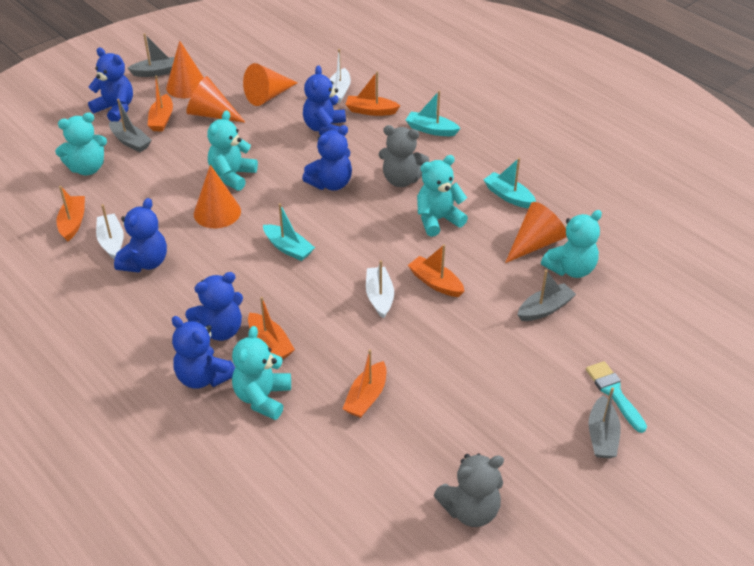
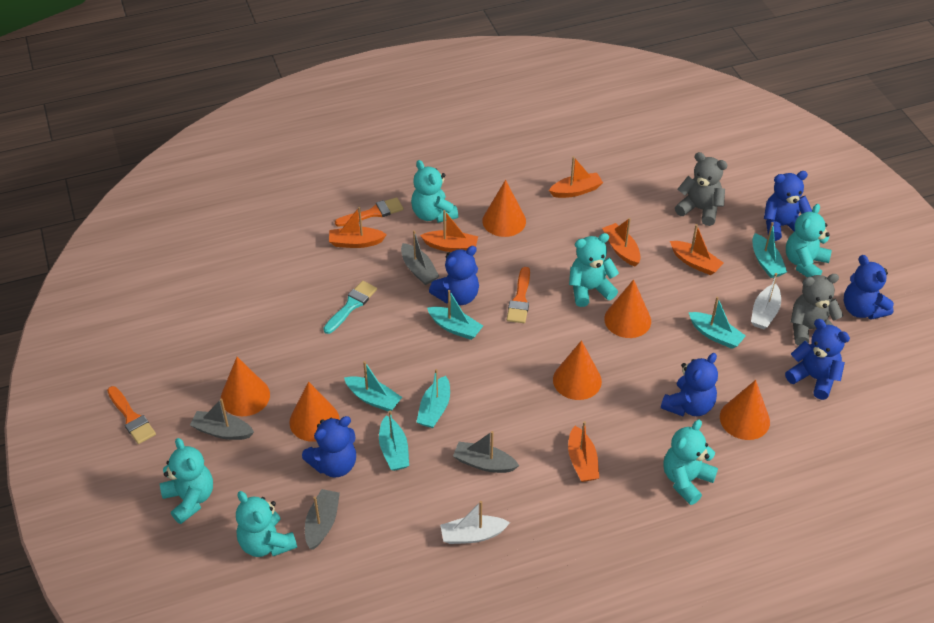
orange brush: none = 0 -> [107,386,156,444] [335,197,403,227] [507,267,530,323] = 3
orange cone: [166,41,204,98] [186,76,246,123] [194,165,241,228] [243,63,298,106] [505,202,567,263] = 5 -> [221,357,270,416] [289,381,340,442] [482,180,526,237] [553,340,602,400] [604,279,651,338] [720,380,770,440] = 6
turquoise boat: [263,203,315,261] [406,91,461,136] [483,158,536,208] = 3 -> [344,361,402,412] [379,410,409,471] [417,369,450,428] [427,290,483,340] [688,297,746,349] [752,222,787,278] = 6
turquoise teddy bear: [55,113,107,175] [207,110,258,191] [232,326,291,420] [417,155,468,237] [541,210,602,278] = 5 -> [160,438,213,524] [236,491,297,557] [411,160,458,223] [569,233,619,307] [663,420,718,505] [786,204,832,277] = 6
white boat: [96,204,124,259] [330,49,351,103] [366,260,394,319] = 3 -> [440,501,510,544] [751,273,781,329] = 2

